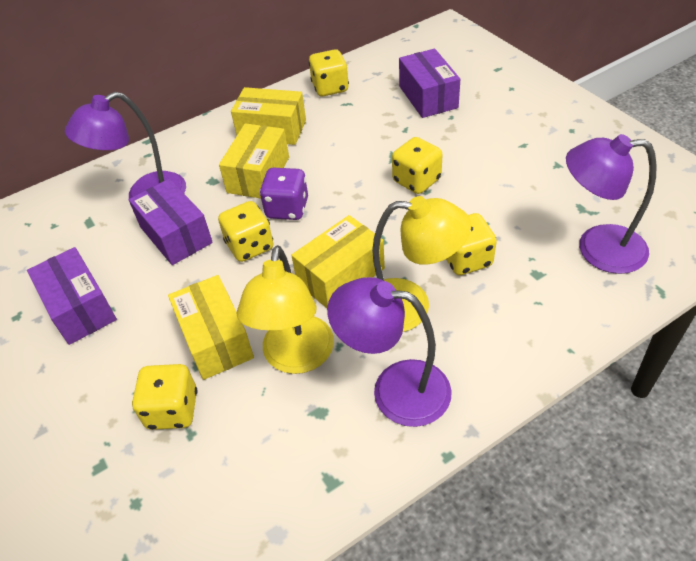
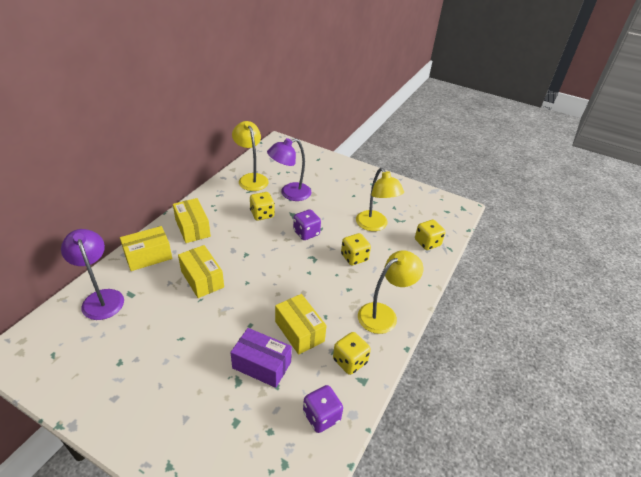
purple box: [27,247,117,345] [129,179,213,265] [399,49,460,118] = 3 -> [230,328,292,388] = 1
purple dice: [260,168,308,220] = 1 -> [293,209,321,240] [303,385,343,433] = 2
purple lamp: [65,92,186,199] [327,277,452,427] [566,134,657,274] = 3 -> [61,229,124,320] [267,138,311,201] = 2
yellow dice: [132,364,198,430] [218,201,273,262] [309,49,349,96] [392,137,443,194] [446,213,497,275] = 5 -> [250,192,275,221] [333,332,371,375] [341,233,371,265] [415,220,446,250] = 4
yellow lamp: [237,245,334,374] [372,196,471,332] = 2 -> [232,121,269,191] [356,168,404,231] [358,250,423,334] = 3

